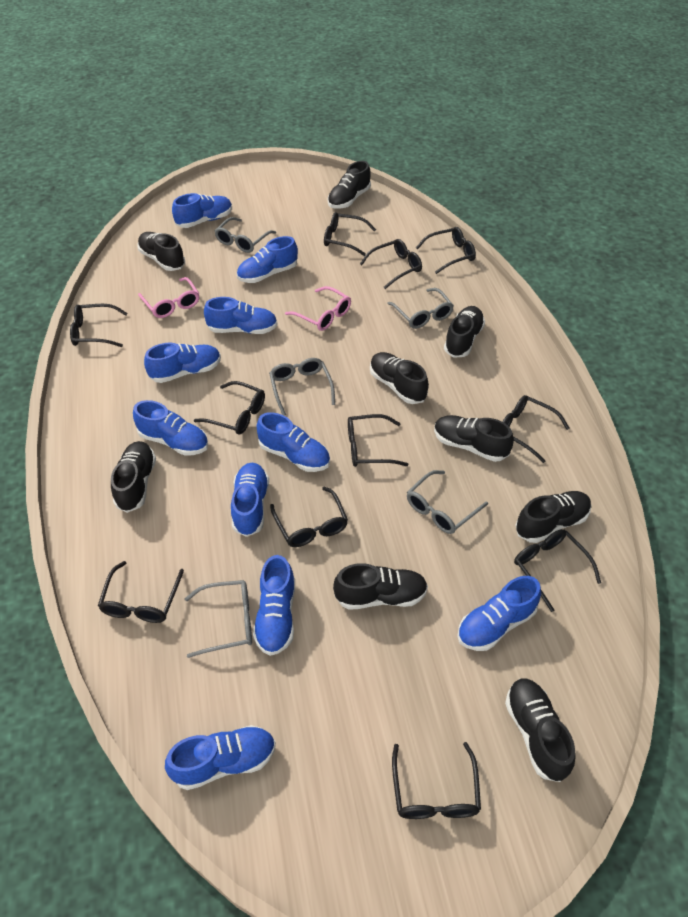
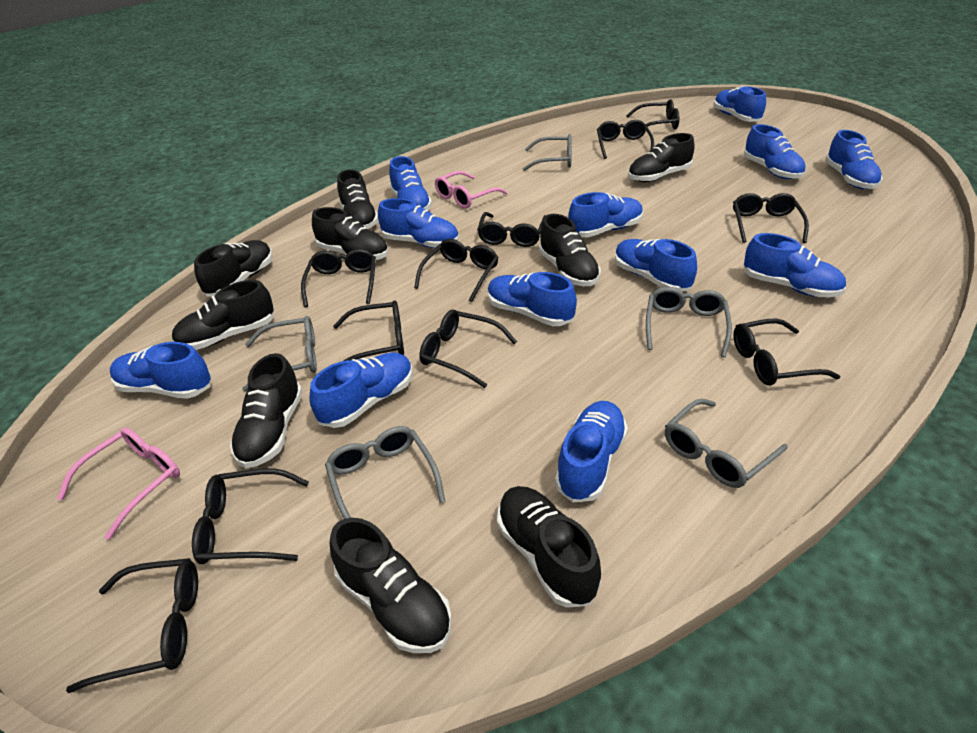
blue shoe: [133,400,208,456] [144,343,221,383] [165,725,276,790] [172,193,232,228] [204,297,278,334] [231,463,269,537] [237,236,298,283] [253,555,295,656] [257,412,330,472] [457,576,541,651] = 10 -> [110,342,212,399] [309,353,413,428] [378,198,459,248] [389,156,432,210] [488,272,577,326] [555,401,628,502] [568,192,643,237] [615,239,697,292] [714,86,766,122] [744,124,806,179] [744,233,846,297] [825,130,883,189] = 12

